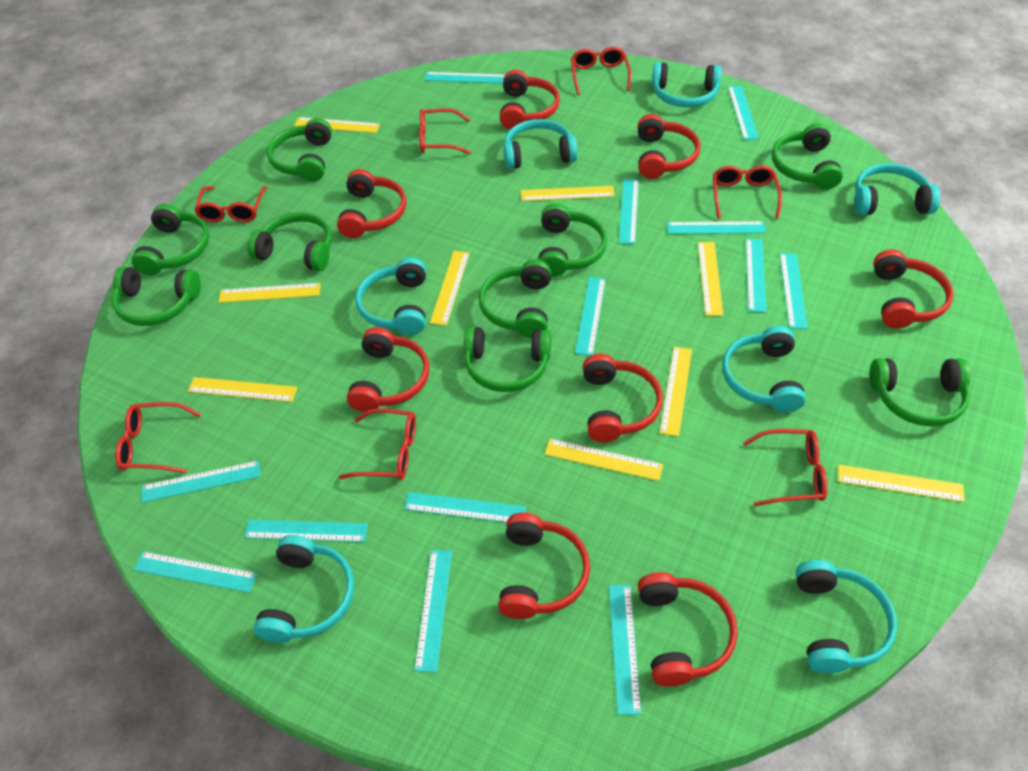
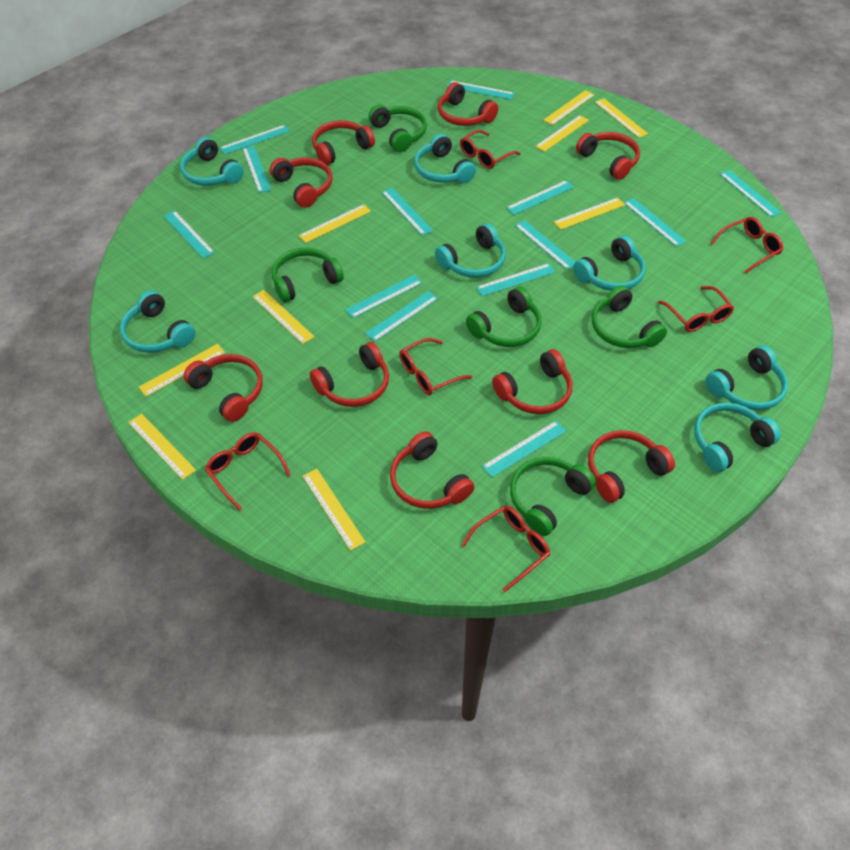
green headphones: [112,266,201,326] [132,204,210,275] [247,212,332,271] [267,118,332,182] [464,327,551,392] [479,259,551,338] [538,204,607,277] [772,123,843,190] [869,358,971,426] = 9 -> [272,248,344,302] [369,105,427,152] [466,287,542,347] [510,457,596,536] [592,286,667,348] = 5
red glasses: [115,402,201,473] [194,186,268,222] [339,408,416,480] [419,108,471,155] [571,47,631,95] [713,166,782,219] [743,429,828,506] = 7 -> [205,432,291,511] [399,338,472,395] [460,130,521,169] [462,506,550,592] [658,286,734,332] [711,217,783,274] = 6
red headphones: [337,169,406,238] [347,327,429,412] [498,513,590,619] [500,70,560,130] [583,353,663,442] [638,114,700,179] [638,572,738,687] [873,250,953,329] = 8 -> [184,354,263,422] [270,157,332,208] [310,342,389,407] [312,120,375,165] [390,431,474,509] [438,82,498,126] [492,349,572,414] [576,132,640,180] [588,430,675,503] = 9

